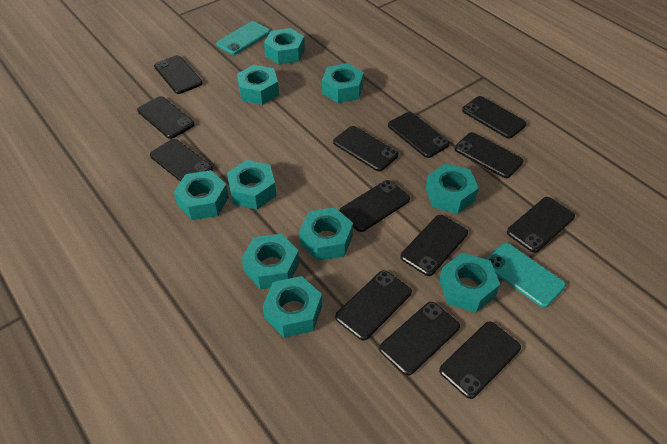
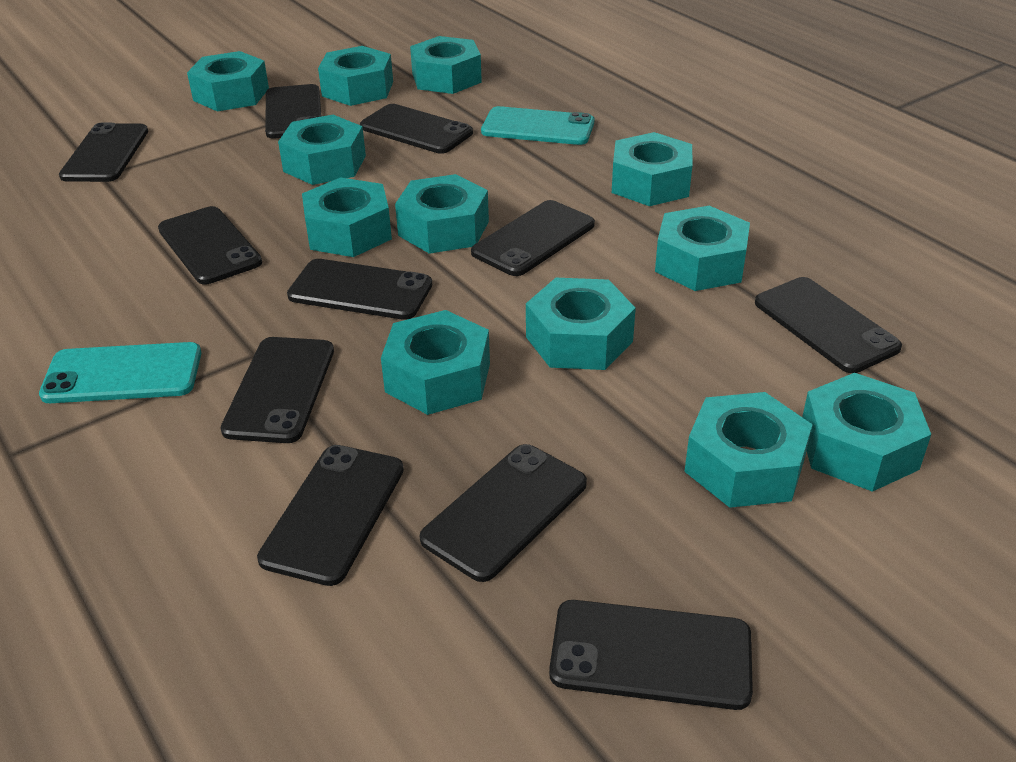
black phone: [137,96,194,139] [150,139,213,182] [154,55,203,94] [333,126,399,171] [335,270,412,340] [339,180,410,232] [379,302,460,375] [388,112,450,158] [400,215,468,276] [439,321,521,399] [454,132,524,178] [462,96,527,138] [507,197,575,253] = 13 -> [59,123,148,182] [158,206,262,284] [220,337,334,443] [257,445,404,586] [265,84,322,138] [287,259,432,320] [360,104,473,154] [420,444,587,582] [471,200,595,276] [549,600,753,710] [755,277,902,373] = 11
turquoise nut: [174,170,229,220] [227,160,276,209] [237,65,279,105] [242,234,299,289] [263,276,322,338] [264,28,305,65] [299,207,353,261] [322,63,364,103] [426,164,479,214] [439,253,500,313] = 10 -> [187,51,269,111] [278,115,366,185] [302,177,392,257] [318,46,393,106] [381,310,490,415] [395,174,489,254] [410,36,482,94] [526,278,636,370] [612,132,692,206] [655,206,750,291] [684,392,813,508] [802,373,931,492] = 12

